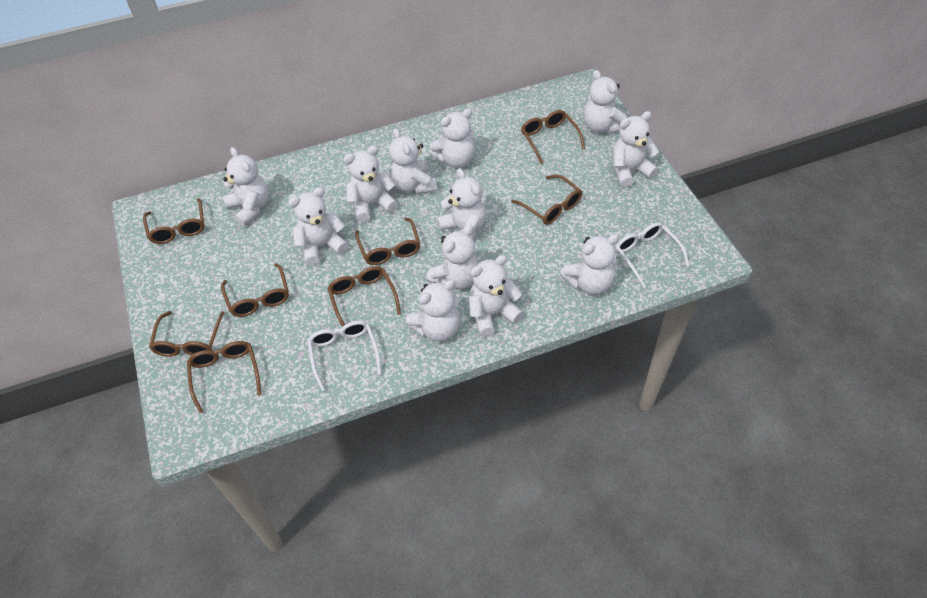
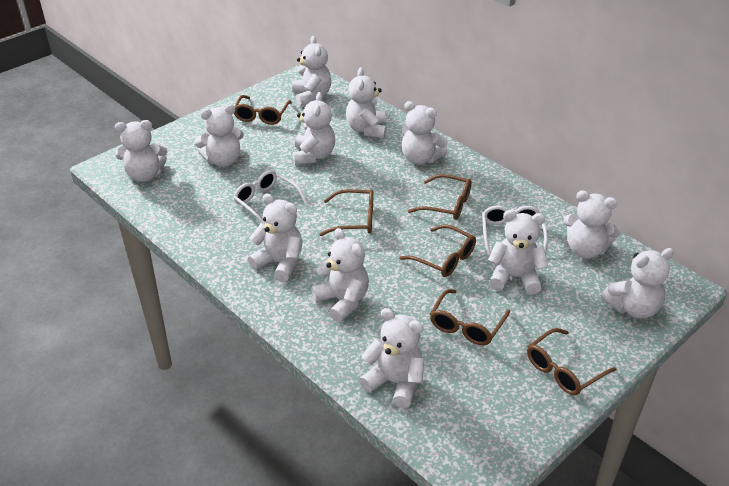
brown glasses: [143,198,205,244] [149,311,225,357] [187,341,261,413] [221,263,289,317] [327,266,401,327] [355,218,420,265] [511,175,582,225] [521,110,585,164] = 8 -> [234,95,292,125] [319,189,373,236] [399,224,476,277] [408,174,472,220] [430,289,510,345] [527,328,617,395] = 6

